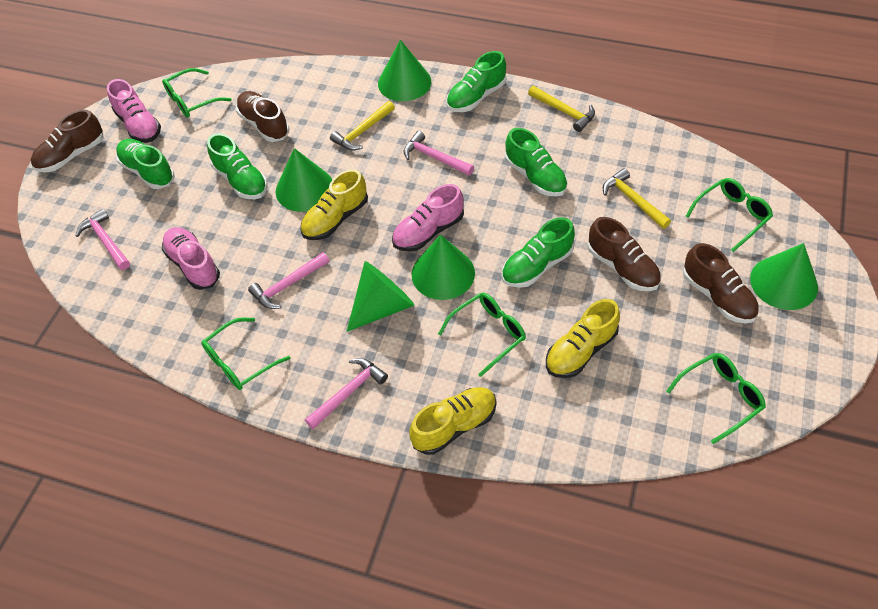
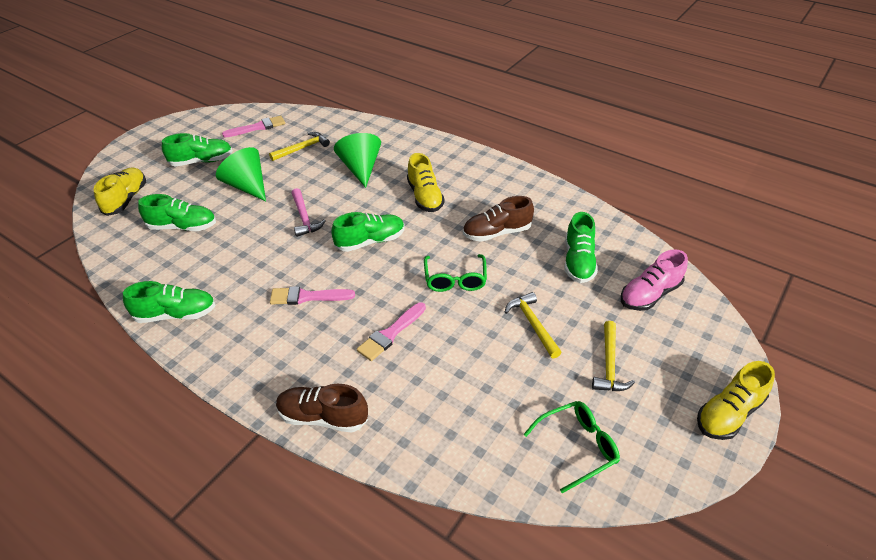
brown shoe: [31,110,104,172] [236,91,289,142] [587,217,661,291] [683,243,759,324] = 4 -> [276,384,368,433] [463,196,534,242] = 2
green cone: [276,148,332,212] [347,261,415,332] [378,40,431,101] [412,234,475,300] [750,243,818,310] = 5 -> [216,147,266,201] [334,133,381,188] = 2
green glasses: [162,68,232,117] [202,318,291,390] [438,293,526,377] [666,353,766,444] [685,178,773,252] = 5 -> [424,254,487,292] [524,401,620,493] = 2
pink brush: none = 0 -> [222,116,285,137] [270,286,355,305] [357,302,426,361] = 3
pink hammer: [75,209,130,270] [248,252,329,309] [305,358,388,429] [404,131,474,176] = 4 -> [292,188,326,237] = 1
pink shoe: [107,79,161,143] [162,227,220,290] [392,184,464,252] = 3 -> [621,249,688,311] = 1

